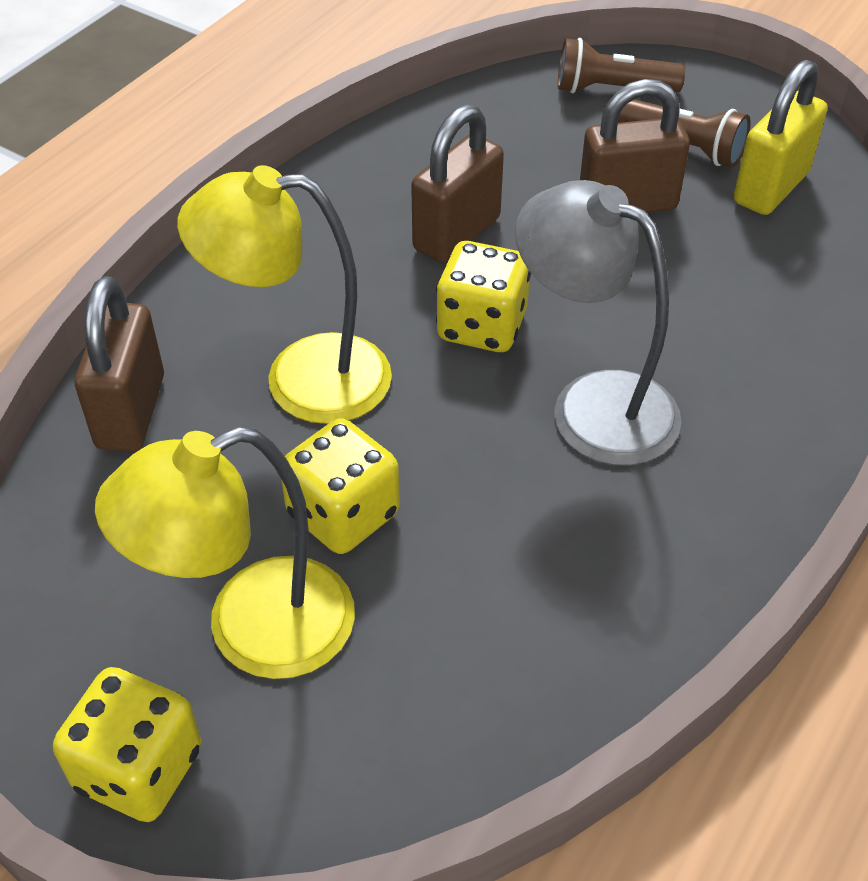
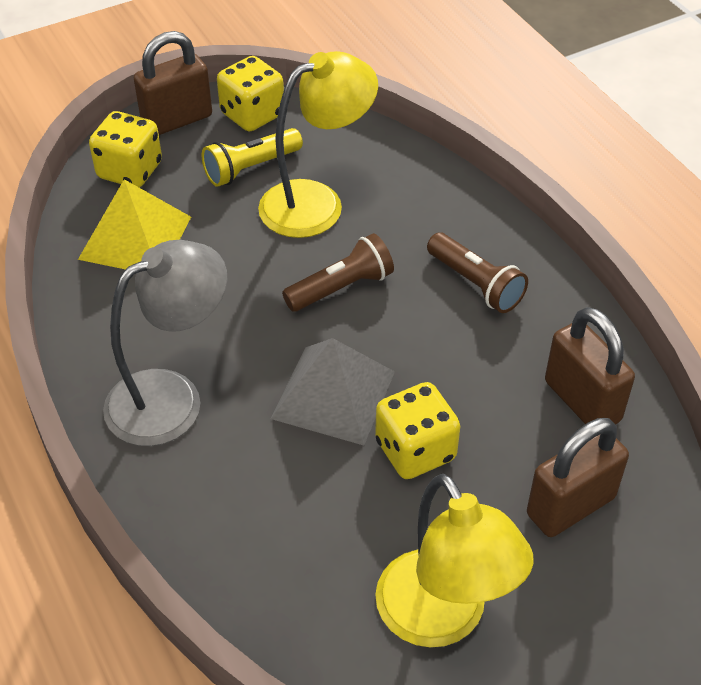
grey pyramid: none = 0 -> [271,338,395,446] = 1
yellow flashlight: none = 0 -> [201,128,303,187] = 1
yellow padlock: [734,60,828,215] = 1 -> none = 0
yellow pyramid: none = 0 -> [78,179,191,270] = 1

